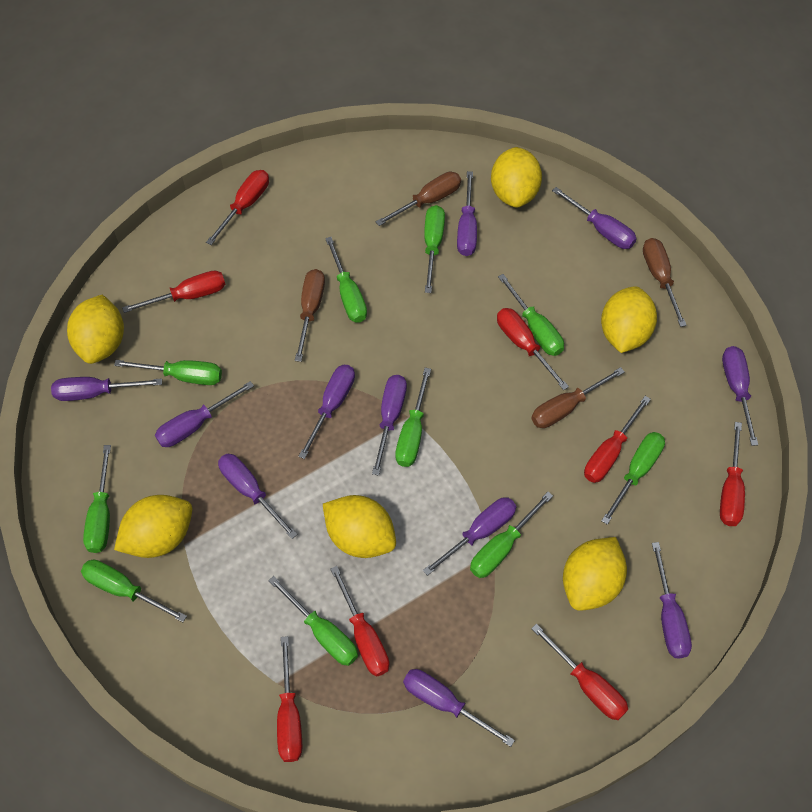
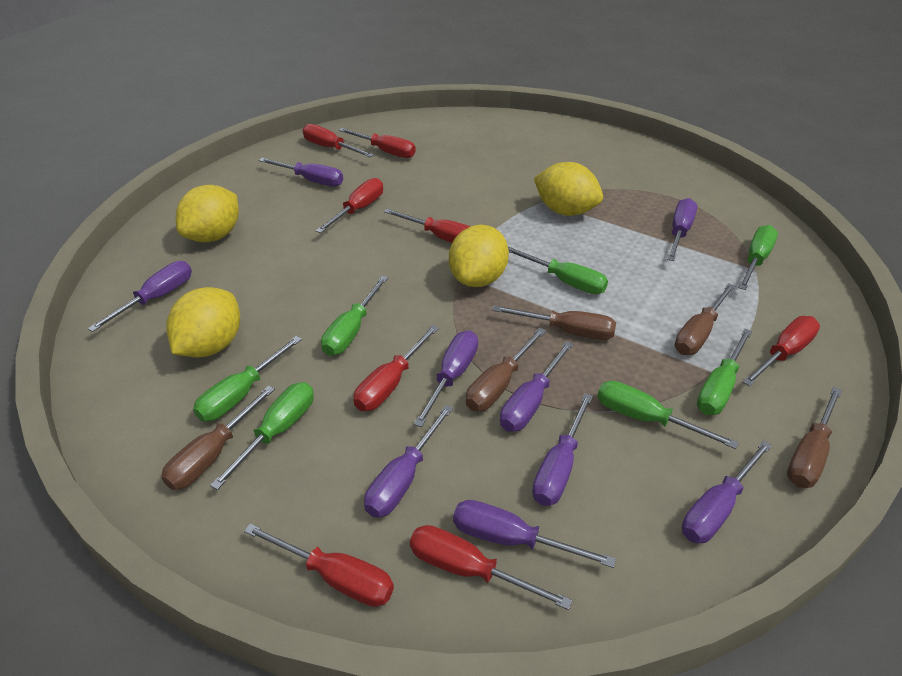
brown screwdriver: [295,269,325,362] [376,172,461,226] [531,367,625,428] [643,238,687,327] = 4 -> [161,385,275,490] [466,327,546,411] [492,305,616,340] [675,283,735,355] [787,387,842,488] = 5
green screwdriver: [81,560,187,622] [83,445,111,553] [114,360,222,385] [269,576,358,666] [325,237,367,323] [395,368,431,467] [424,205,445,293] [470,492,553,578] [498,274,564,356] [601,432,665,525] = 10 -> [193,336,302,422] [210,382,314,490] [321,276,388,356] [508,246,608,294] [597,381,739,449] [697,329,752,415] [738,225,778,290] = 7
purple screwdriver: [51,377,162,401] [155,381,254,447] [218,454,298,539] [298,365,355,459] [372,375,407,476] [403,669,515,747] [423,497,516,576] [457,171,477,256] [552,187,637,249] [652,542,692,658] [722,346,758,446] = 11 -> [87,261,192,332] [259,158,343,187] [364,405,453,518] [414,331,478,427] [453,500,616,568] [500,341,573,432] [532,393,593,506] [667,198,697,261] [682,441,772,543] = 9
yellow lemon: [67,294,124,364] [114,495,192,558] [323,495,396,558] [491,147,542,208] [563,537,627,611] [601,286,657,353] = 6 -> [166,287,240,358] [176,185,239,242] [449,225,509,287] [534,162,603,216] = 4

